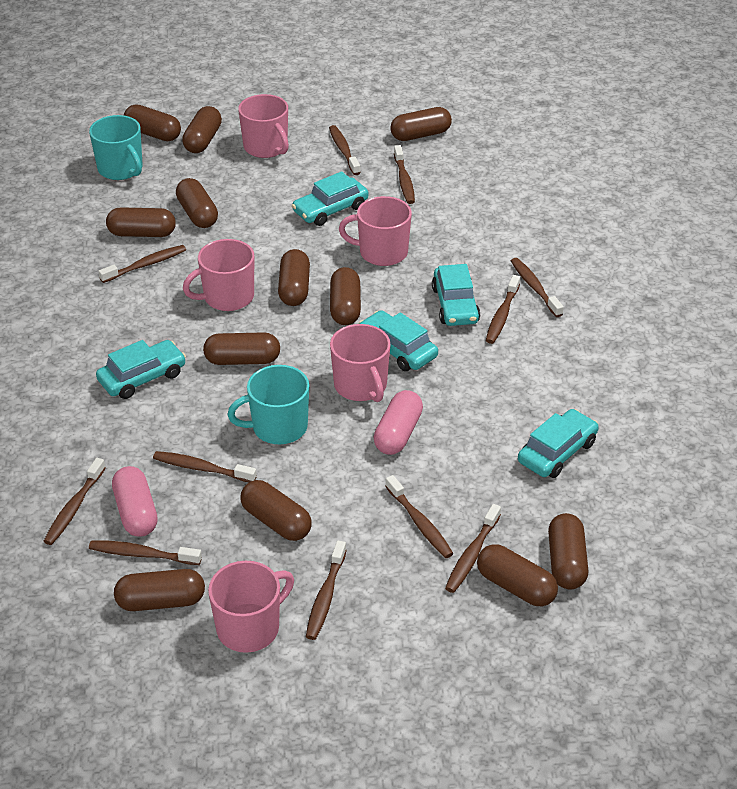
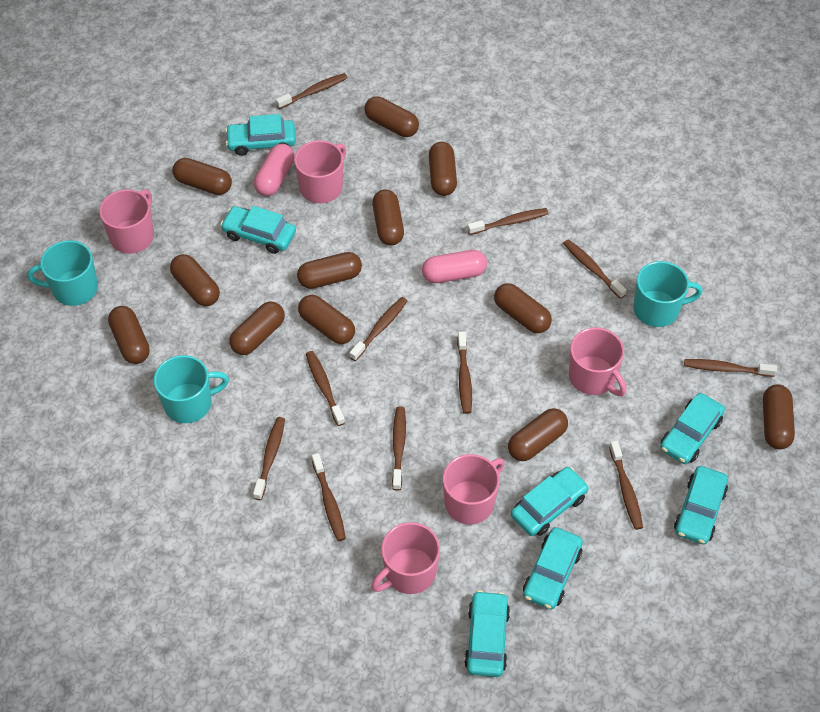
turquoise car: [96,340,186,399] [292,171,368,226] [359,310,438,371] [432,264,480,326] [518,409,599,478] = 5 -> [220,206,296,254] [225,114,296,156] [464,590,510,677] [511,467,589,536] [523,527,583,610] [660,393,725,464] [674,466,728,545] = 7
turquoise mug: [89,115,142,180] [227,365,309,444] = 2 -> [27,240,98,306] [154,355,229,423] [633,261,703,327] = 3

